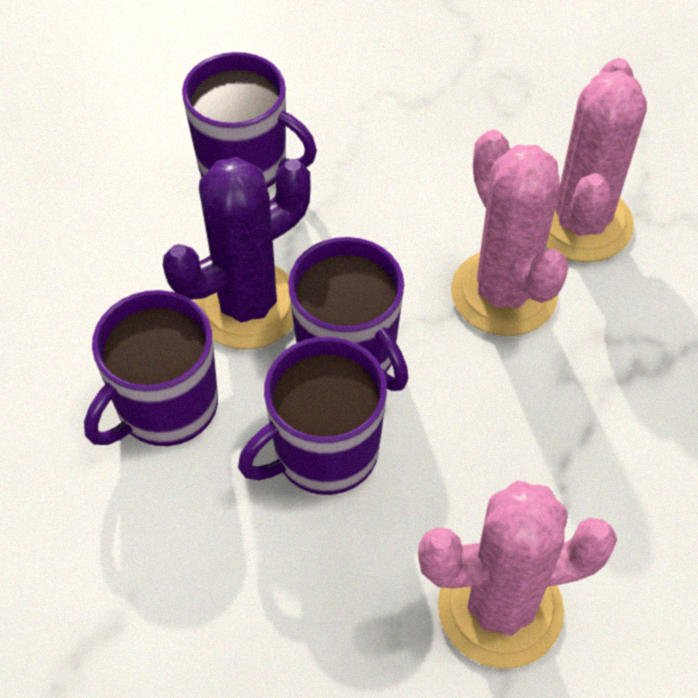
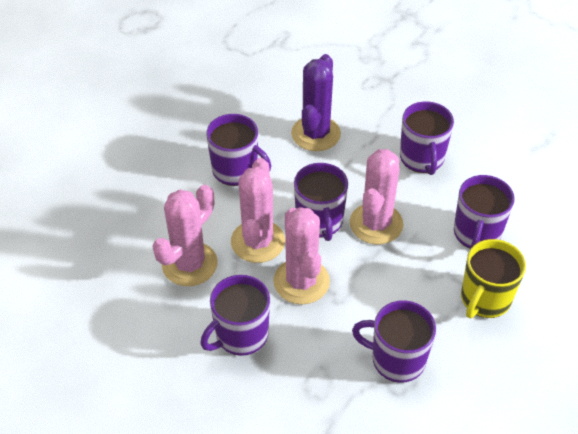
pink cactus: [418,480,617,669] [451,129,568,336] [546,58,647,262] = 3 -> [153,185,218,286] [231,158,285,263] [273,207,330,304] [350,149,403,244] = 4
purple mug: [84,290,218,446] [182,52,317,188] [238,337,387,495] [288,237,409,391] = 4 -> [200,275,270,356] [206,114,271,186] [294,163,348,241] [352,300,436,383] [400,101,454,175] [454,175,515,249] = 6
yellow mug: none = 0 -> [461,239,526,318] = 1

